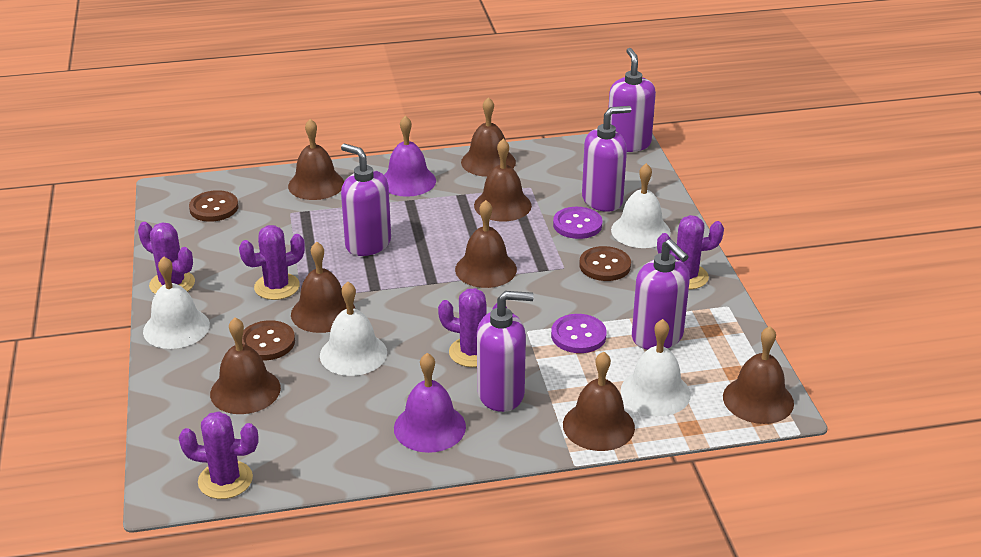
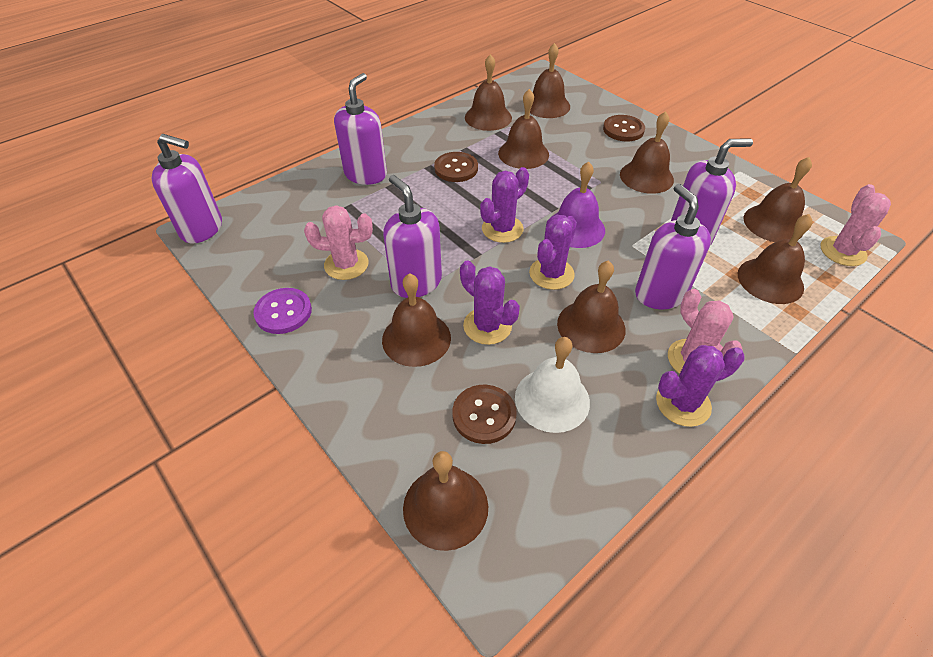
brown bell: [210,317,281,414] [288,119,344,200] [291,241,355,333] [455,200,517,288] [461,97,516,177] [474,139,532,222] [563,351,635,451] [723,326,794,424] = 8 -> [382,273,451,367] [403,451,488,551] [465,54,512,131] [498,89,549,169] [530,43,570,118] [557,260,625,353] [620,111,674,194] [738,214,813,304] [744,157,812,242] = 9
pink cactus: none = 0 -> [304,205,373,280] [668,289,743,374] [821,184,891,266] = 3
purple bell: [384,116,436,197] [394,353,466,453] = 2 -> [552,162,605,248] = 1
purple button: [551,314,607,353] [553,207,602,239] = 2 -> [253,288,312,334] = 1
purple cactus: [138,222,195,294] [179,411,258,499] [239,225,305,300] [438,288,507,367] [657,215,724,289] = 5 -> [460,260,520,345] [480,167,529,243] [529,215,577,290] [656,345,744,427] = 4
white bell: [143,256,210,349] [320,282,387,376] [611,163,671,248] [621,319,691,416] = 4 -> [515,337,590,433] = 1

